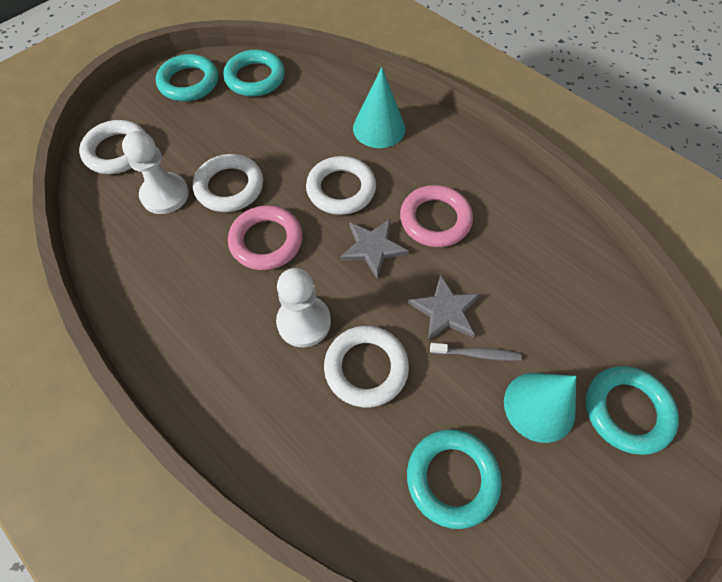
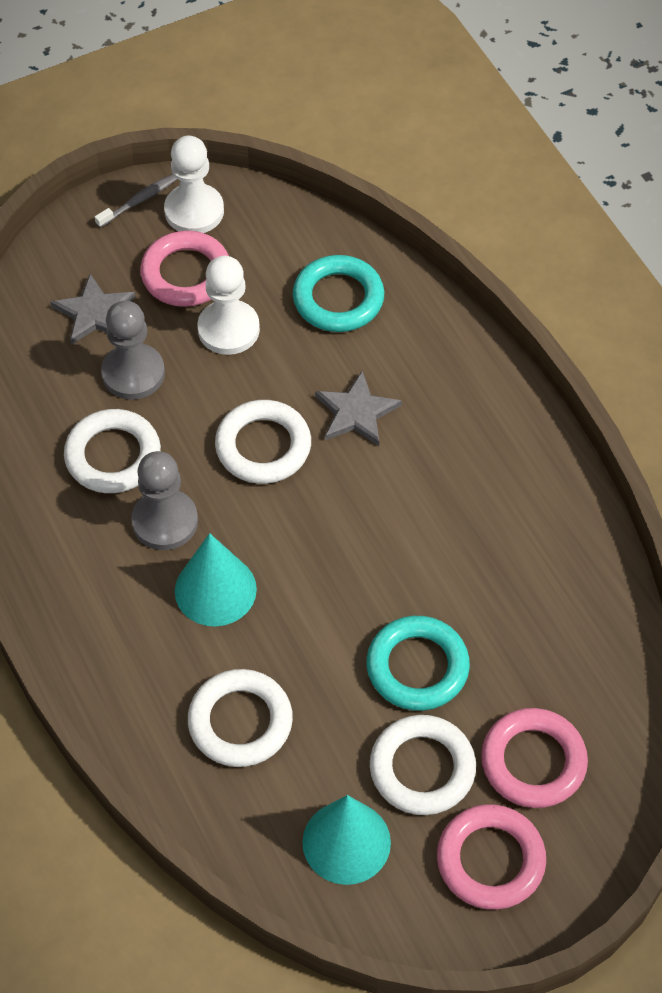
grey pawn: none = 0 -> [101,301,165,400] [131,451,198,550] = 2
pink ring: [228,205,303,270] [400,185,473,247] = 2 -> [140,231,229,307] [437,804,546,910] [481,708,588,808] = 3
turquoise ring: [156,54,218,101] [223,50,285,97] [407,429,502,529] [586,366,679,455] = 4 -> [293,255,384,332] [366,616,470,711] = 2

